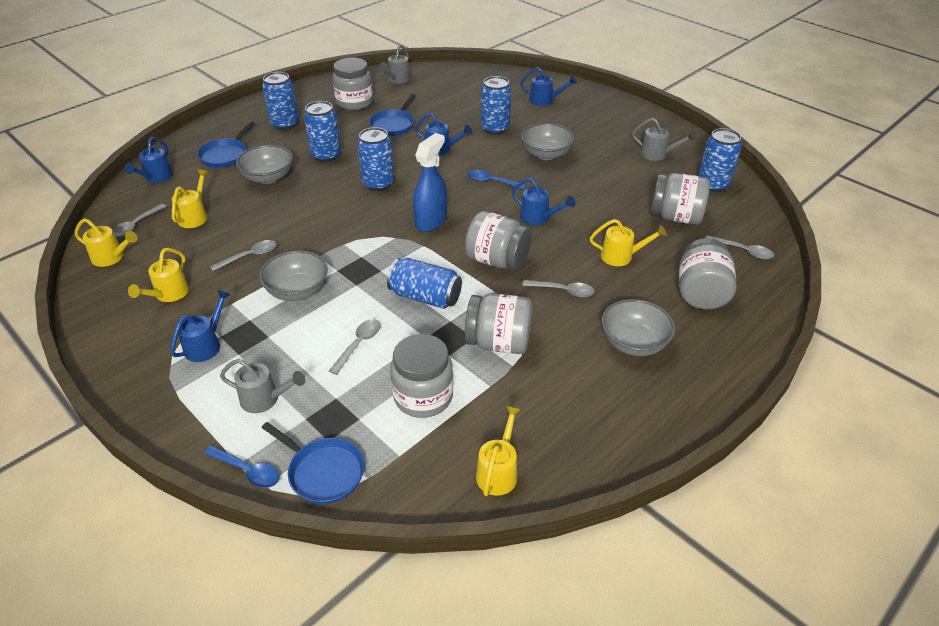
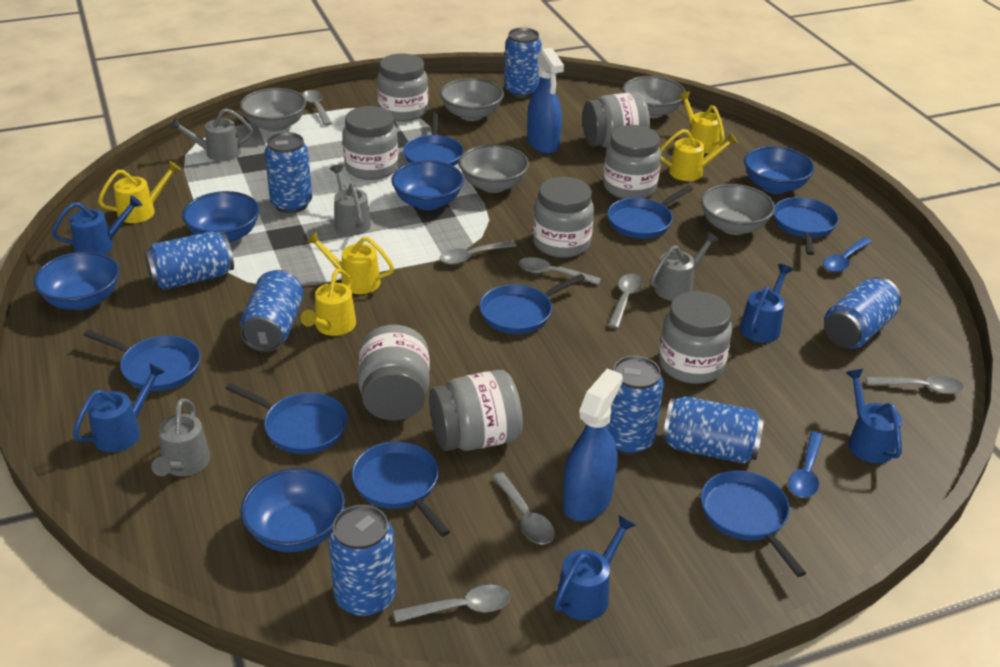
blue bowl: none = 0 -> [33,251,120,310] [182,191,260,243] [240,468,345,552] [391,160,464,210] [744,146,815,194] = 5
blue can: [262,72,299,130] [304,101,341,162] [357,127,394,191] [387,258,462,309] [481,76,511,135] [698,128,742,192] = 6 -> [144,231,234,290] [240,270,304,352] [264,132,312,213] [328,505,396,617] [504,28,542,98] [606,356,664,455] [662,396,764,464] [824,277,901,349] = 8
blue pan: [197,122,255,168] [262,422,365,504] [369,94,416,136] = 3 -> [84,329,201,391] [225,383,348,454] [352,441,450,537] [403,112,464,166] [479,274,585,334] [607,185,693,239] [701,470,806,577] [774,197,839,255] = 8
blue spray bottle: [413,133,447,232] = 1 -> [527,48,564,154] [562,369,623,521] = 2
grey bowl: [236,145,293,184] [259,251,328,301] [521,123,575,160] [601,299,675,356] = 4 -> [240,88,306,132] [440,78,504,121] [459,145,529,193] [623,76,686,118] [701,184,775,235] = 5
grey jar: [333,58,373,110] [390,334,453,418] [465,211,532,270] [465,293,532,354] [650,173,710,225] [679,238,736,310] = 6 -> [343,106,398,180] [358,325,430,421] [377,53,428,122] [429,370,523,451] [533,177,594,258] [582,92,650,148] [603,125,661,199] [659,291,732,384] = 8
grey spoon: [112,204,167,237] [210,240,277,271] [329,319,380,375] [522,280,595,298] [706,235,774,260] = 5 -> [302,90,332,126] [394,585,510,623] [440,240,516,265] [492,472,555,544] [519,257,601,285] [608,274,643,329] [866,375,964,394] = 7
grey watering can: [220,359,305,413] [379,44,411,84] [632,118,696,161] = 3 -> [151,398,210,476] [170,108,253,161] [330,164,371,235] [650,231,719,301] = 4

